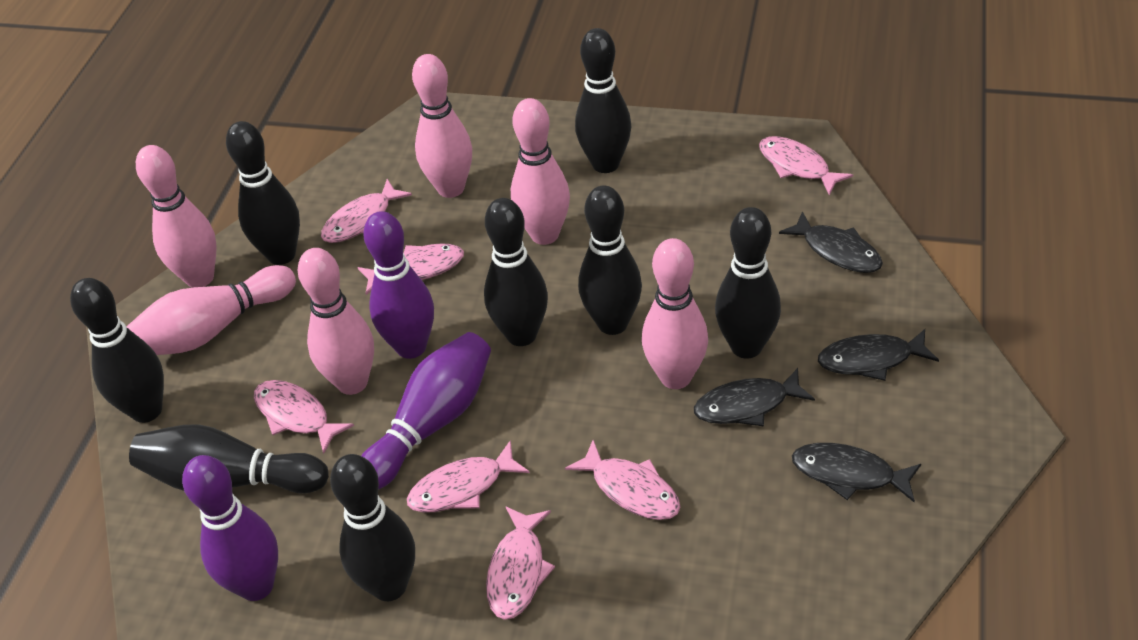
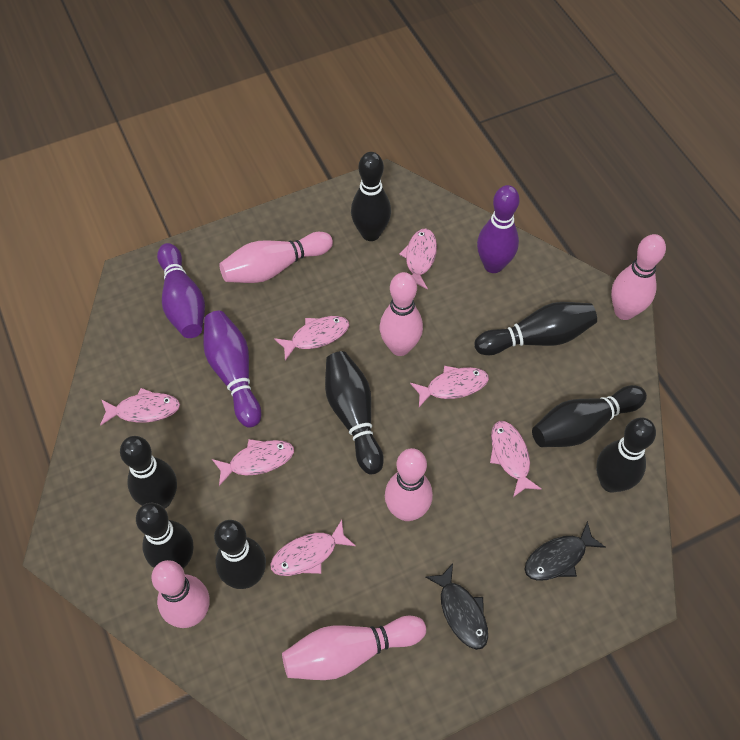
black fish: [694,368,815,426] [779,211,883,273] [792,443,921,502] [818,329,939,381] = 4 -> [425,563,488,650] [524,521,606,581] = 2

